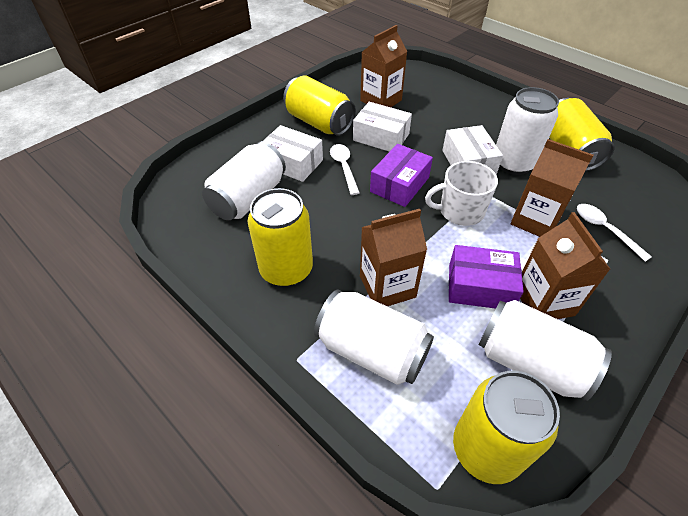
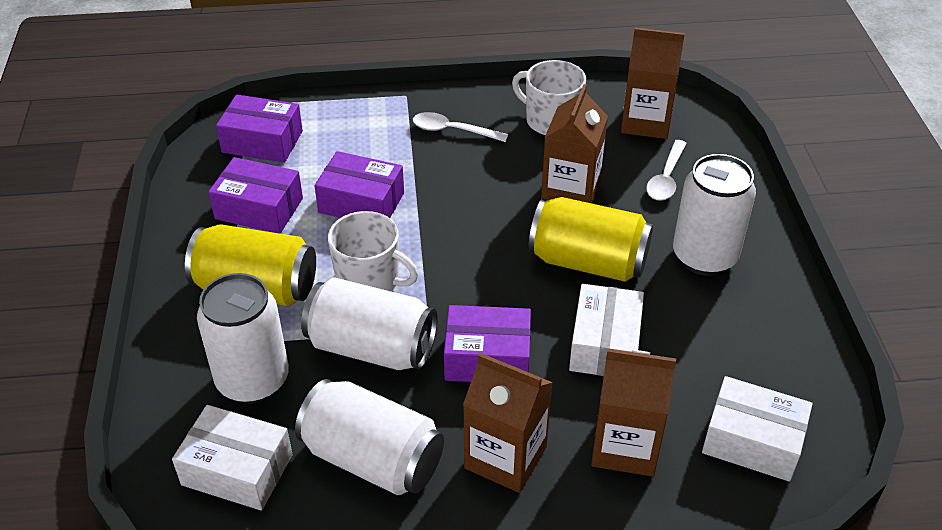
purple box: [370,144,433,207] [449,245,524,309] = 2 -> [208,157,303,234] [216,95,303,163] [314,151,404,218] [444,305,531,382] = 4
white mug: [425,161,498,226] = 1 -> [328,211,418,291] [512,60,586,135] = 2
yellow can: [248,188,313,287] [283,75,356,136] [453,371,560,484] [549,98,614,171] = 4 -> [185,224,316,306] [528,197,653,282] = 2

